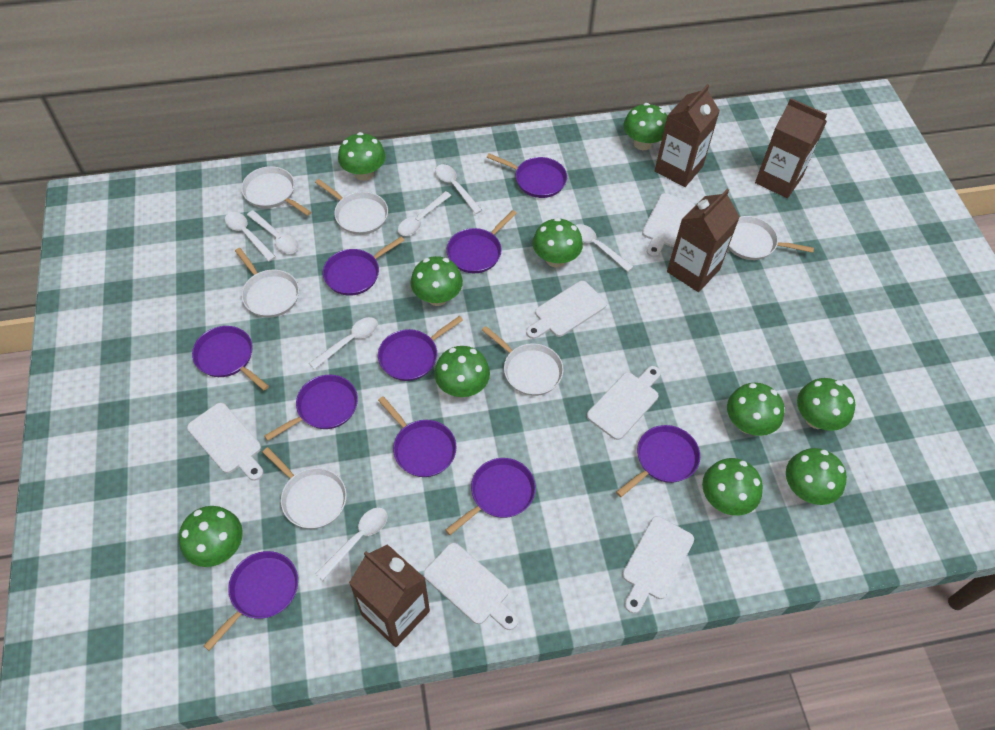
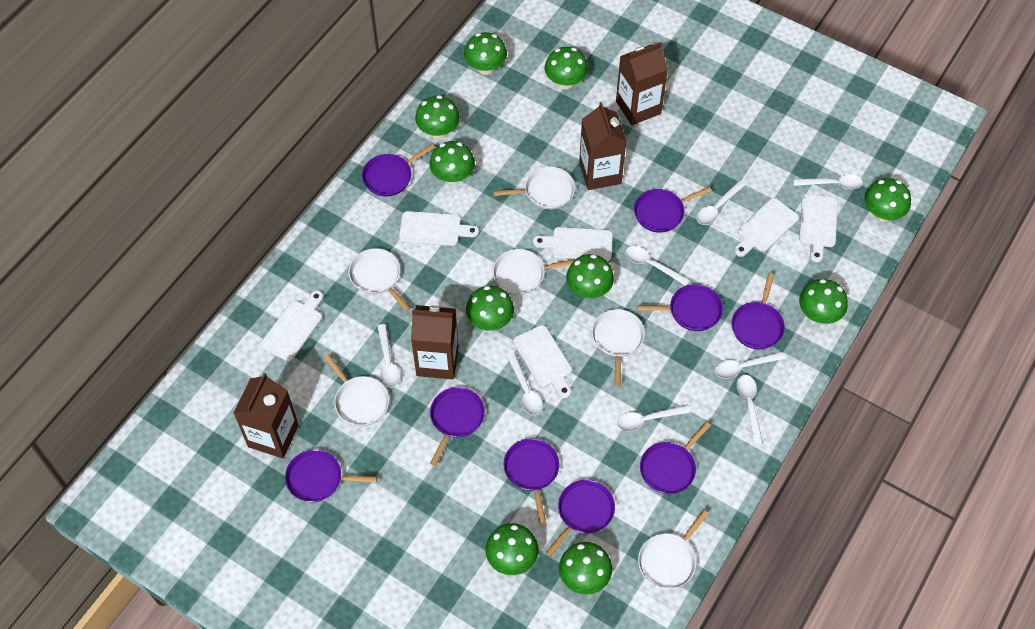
purple pan: [192,326,269,391] [204,551,298,651] [264,375,358,441] [323,237,405,296] [378,316,463,381] [378,396,457,477] [445,458,536,535] [447,210,517,273] [487,153,567,198] [616,425,700,497] = 10 -> [285,450,377,502] [362,144,435,196] [430,387,485,466] [503,438,560,523] [546,480,615,557] [634,187,712,233] [637,284,723,331] [640,422,711,494] [732,273,785,350] = 9
white spoon: [225,212,276,262] [247,210,299,254] [309,317,378,370] [315,507,388,581] [398,191,451,236] [435,164,482,214] [576,224,633,272] = 7 -> [377,324,400,388] [507,352,543,415] [617,405,690,431] [625,246,690,286] [697,181,745,225] [715,351,785,379] [737,375,763,445] [793,174,863,189] = 8

